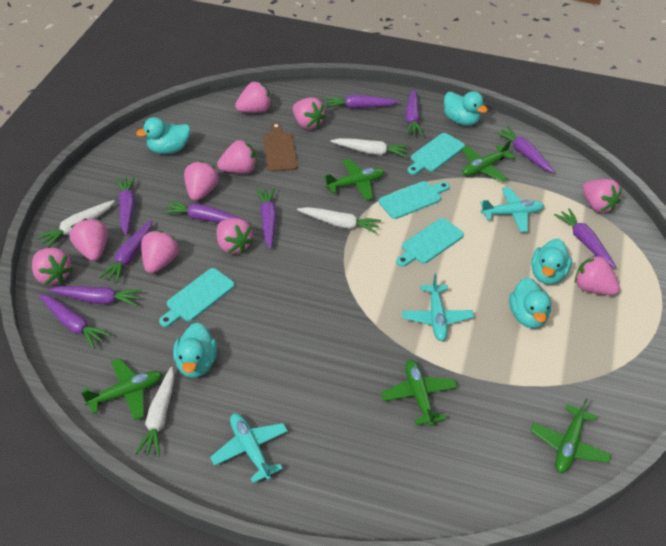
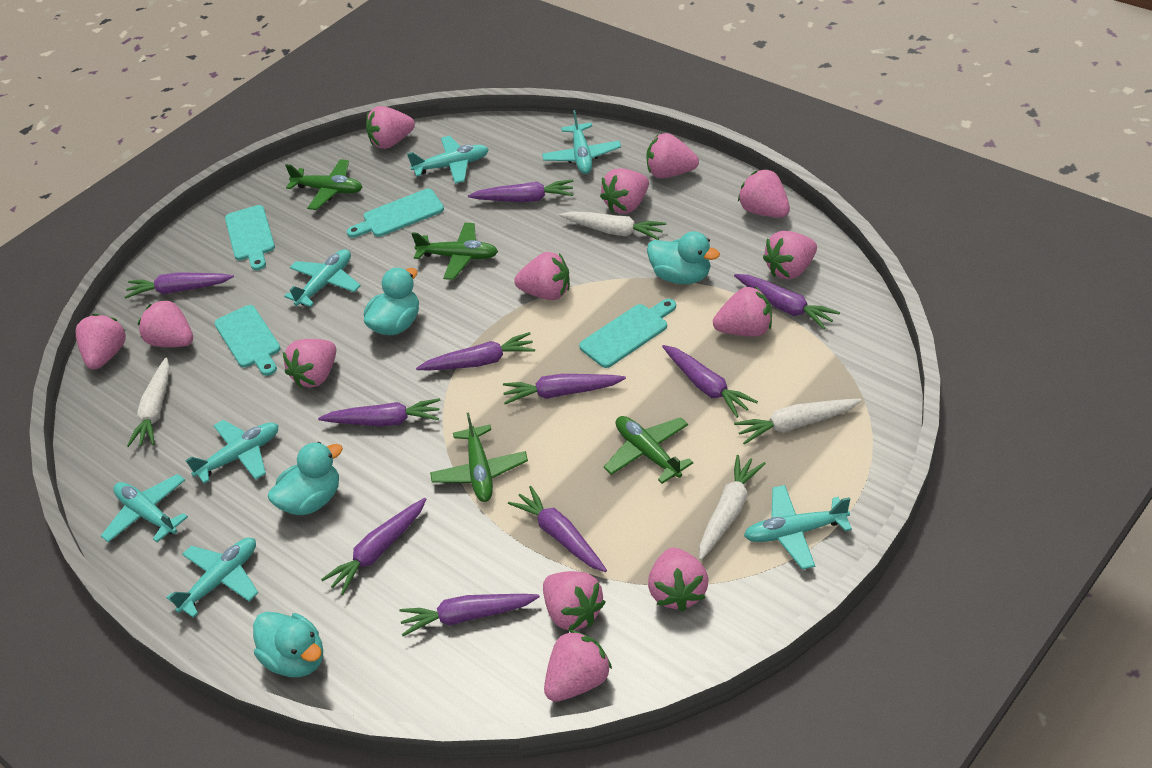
brown cutting board: [263,123,298,172] = 1 -> none = 0
green plane: [81,358,163,421] [324,159,385,200] [381,360,457,426] [461,140,515,182] [530,398,611,473] = 5 -> [285,159,362,210] [411,223,498,280] [430,412,528,502] [604,416,693,484] = 4
pink strawberry: [32,248,72,285] [70,219,108,261] [141,230,179,274] [184,161,219,201] [216,218,254,254] [217,140,256,173] [235,82,272,113] [293,97,326,130] [575,255,620,295] [582,179,622,213] = 10 -> [76,314,126,370] [138,299,193,347] [283,339,336,388] [366,106,415,149] [514,252,570,300] [543,571,606,630] [544,630,612,702] [600,168,649,214] [646,133,699,178] [648,548,708,612] [713,286,772,337] [738,169,790,218] [763,231,817,279] = 13
turquoise duck: [136,117,190,154] [173,323,217,378] [444,91,488,126] [509,277,551,328] [531,239,572,285] = 5 -> [253,612,323,677] [268,442,343,515] [364,268,419,335] [647,231,720,284] = 4
turquoise plane: [210,413,288,483] [402,274,474,341] [480,187,544,232] = 3 -> [101,474,188,542] [166,538,258,618] [185,420,279,484] [284,249,361,307] [407,136,489,184] [542,110,621,174] [744,485,852,570] = 7

